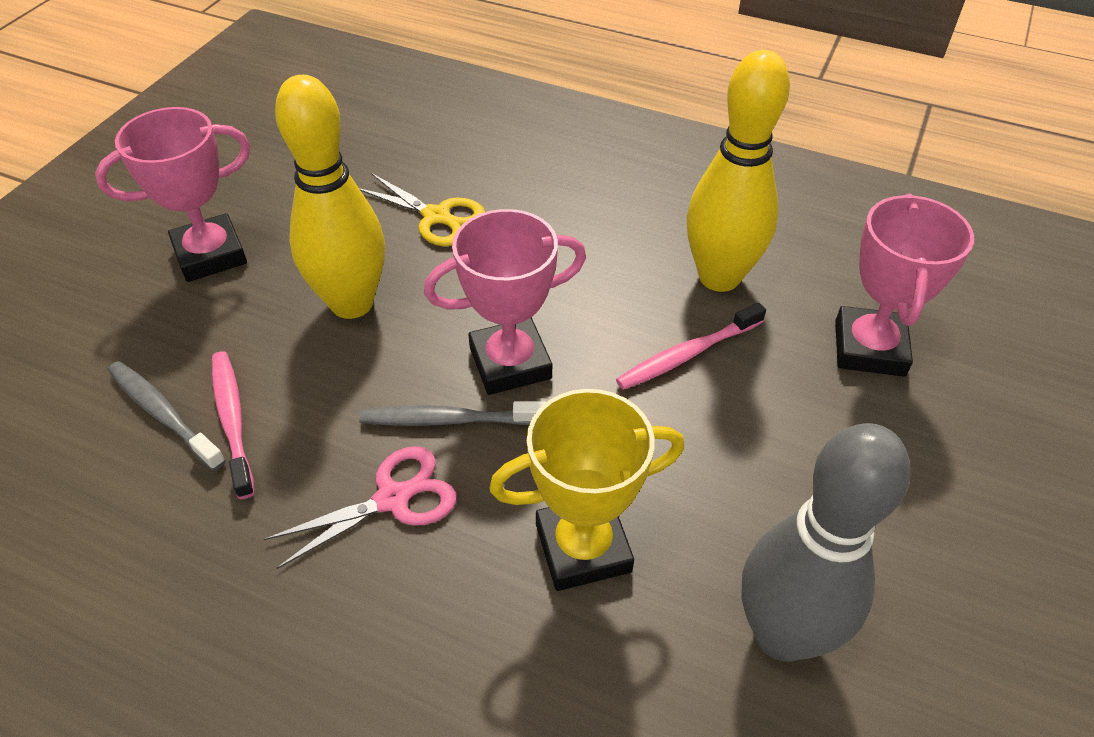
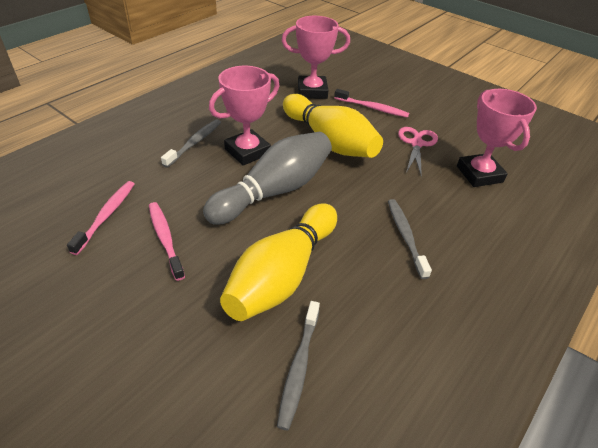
grey toothbrush: [108,361,226,471] [359,401,546,426] = 2 -> [161,119,221,168] [277,301,320,430] [388,199,432,279] = 3
pink toothbrush: [212,351,255,499] [616,302,766,390] = 2 -> [67,181,134,255] [149,202,185,281] [334,89,409,118] = 3
yellow scissors: [359,173,485,246] = 1 -> none = 0
yellow trophy: [489,389,684,591] = 1 -> none = 0

